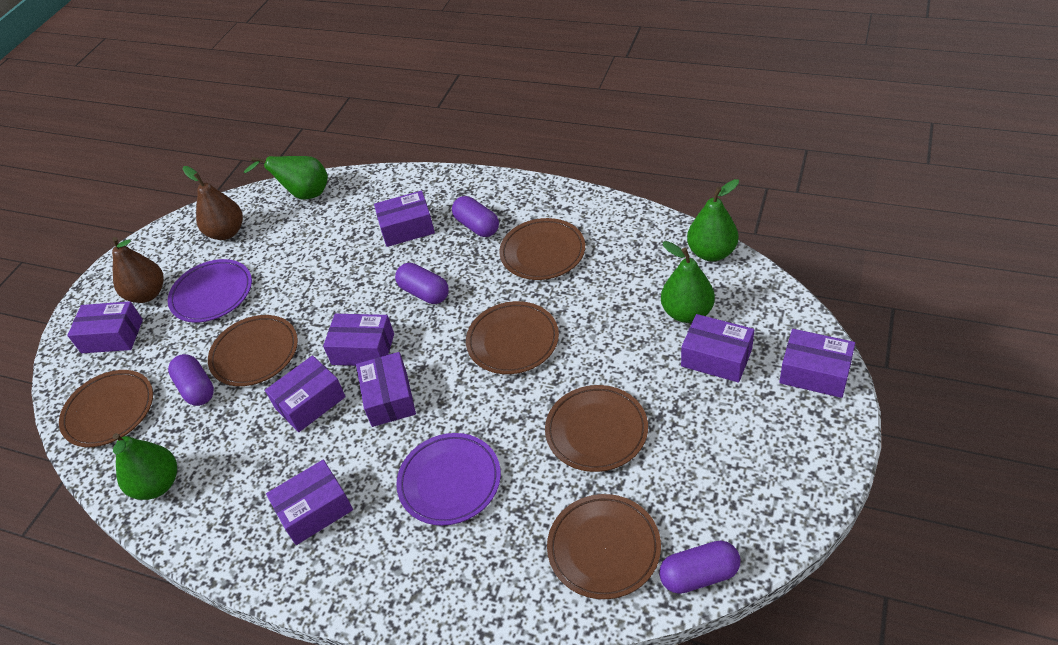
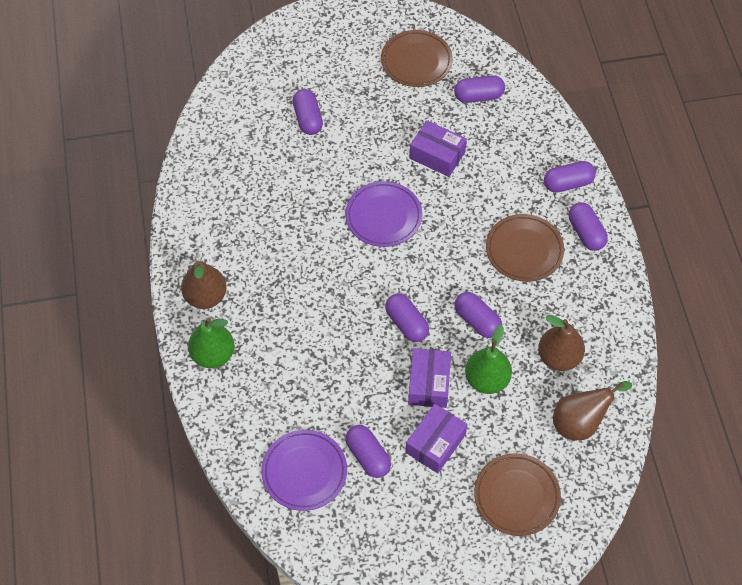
brown pear: [112,237,164,303] [183,166,243,240] = 2 -> [181,260,227,309] [538,315,585,371] [553,381,632,440] = 3
brown plate: [59,370,153,447] [208,315,298,386] [466,301,559,374] [499,218,585,280] [545,385,648,472] [547,494,661,599] = 6 -> [381,30,453,87] [474,453,561,536] [486,214,564,282] = 3
green pear: [113,433,177,500] [244,156,328,200] [661,241,715,323] [687,179,739,261] = 4 -> [188,318,235,368] [465,325,512,394] = 2
purple box: [67,301,143,353] [265,356,346,432] [266,460,353,545] [323,314,394,366] [356,352,416,427] [374,190,435,247] [681,314,754,383] [779,329,855,398] = 8 -> [406,404,467,473] [408,348,451,408] [409,120,467,177] = 3
purple capsule: [168,354,214,406] [395,263,449,304] [452,196,499,237] [659,541,740,594] = 4 -> [292,89,323,135] [345,425,391,478] [385,294,429,342] [454,75,505,103] [455,292,502,338] [544,161,596,193] [569,202,608,251] = 7

